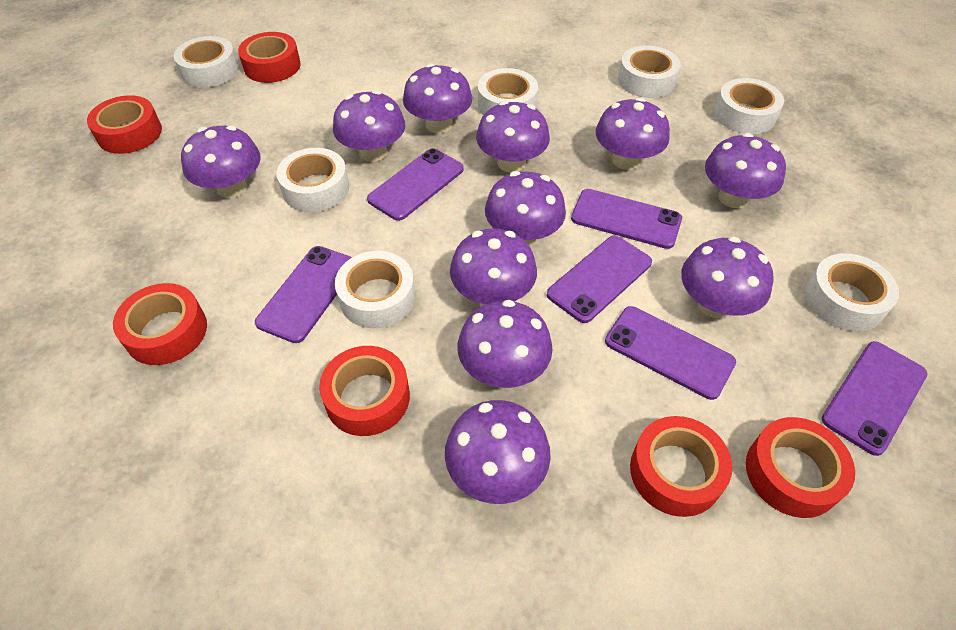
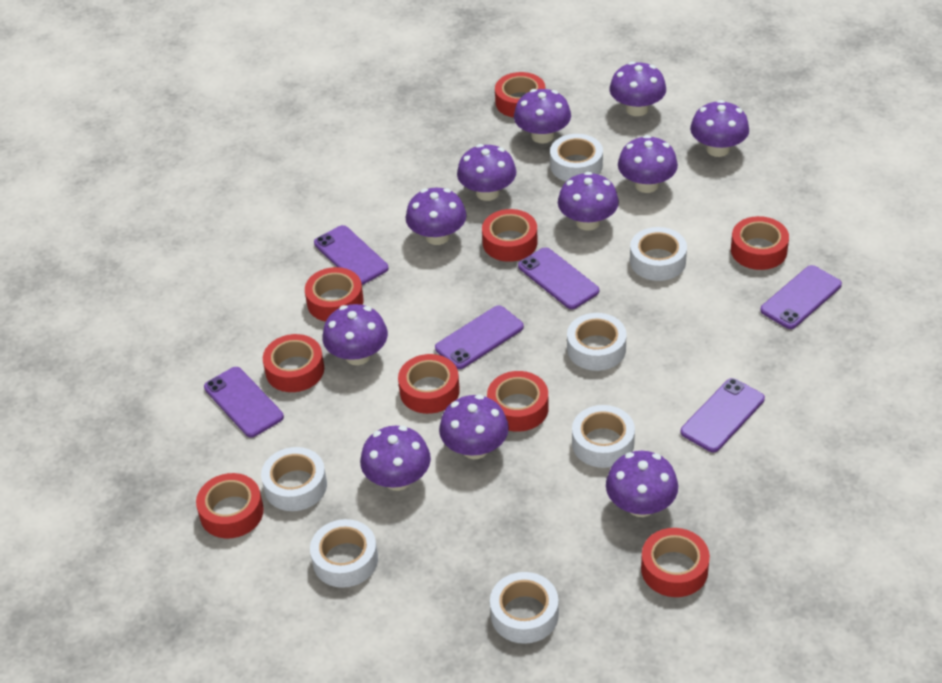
red tape: [87,95,162,154] [113,283,207,365] [238,32,301,83] [319,346,410,436] [630,416,732,517] [746,417,855,518] = 6 -> [196,473,264,538] [263,334,324,392] [305,267,364,322] [398,354,460,414] [482,209,538,262] [487,371,549,432] [495,72,545,118] [641,528,710,597] [731,216,789,270] = 9

